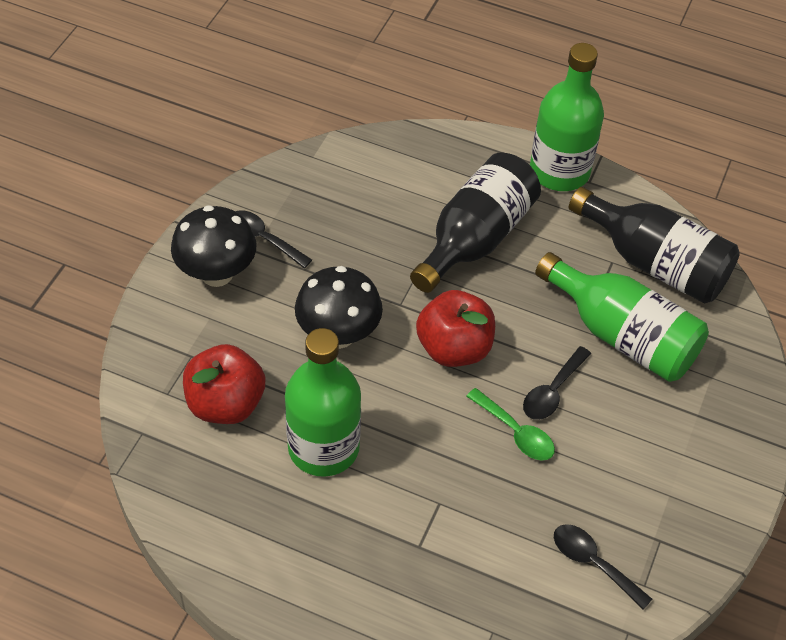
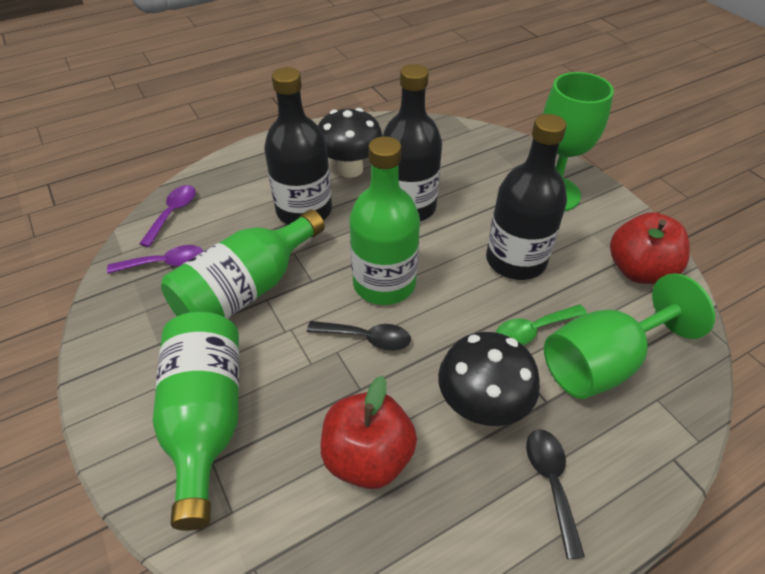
black bottle: [410,152,541,293] [569,187,740,304] = 2 -> [264,67,332,225] [382,64,442,221] [486,114,567,280] = 3
black spoon: [236,210,312,268] [523,346,591,420] [554,524,652,610] = 3 -> [307,321,411,351] [526,429,585,559] = 2
green goblet: none = 0 -> [543,72,614,211] [544,273,715,399] = 2
purple spoon: none = 0 -> [107,245,203,274] [139,185,196,247] = 2

